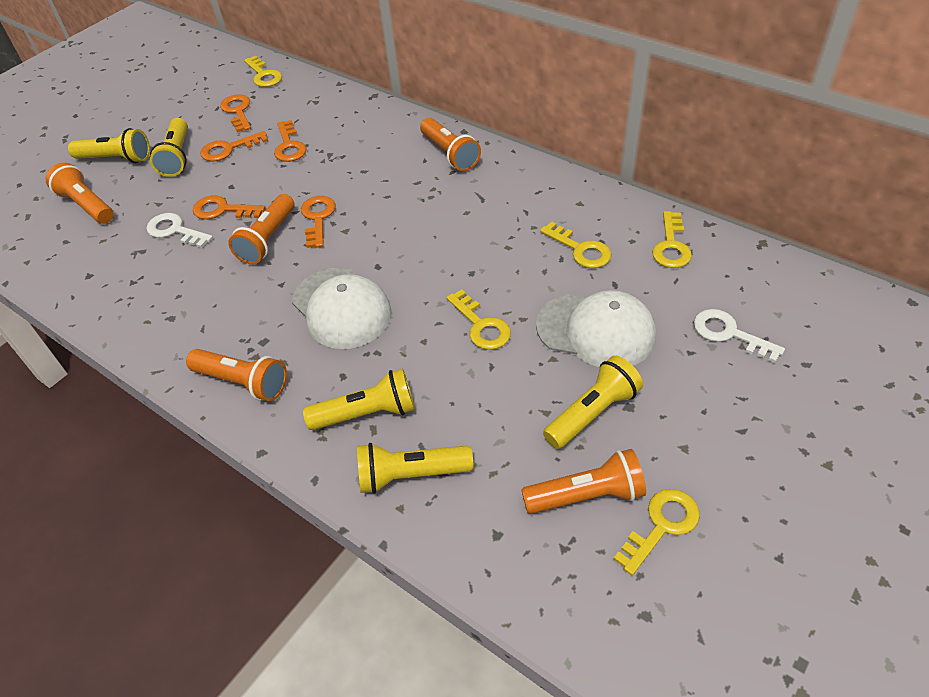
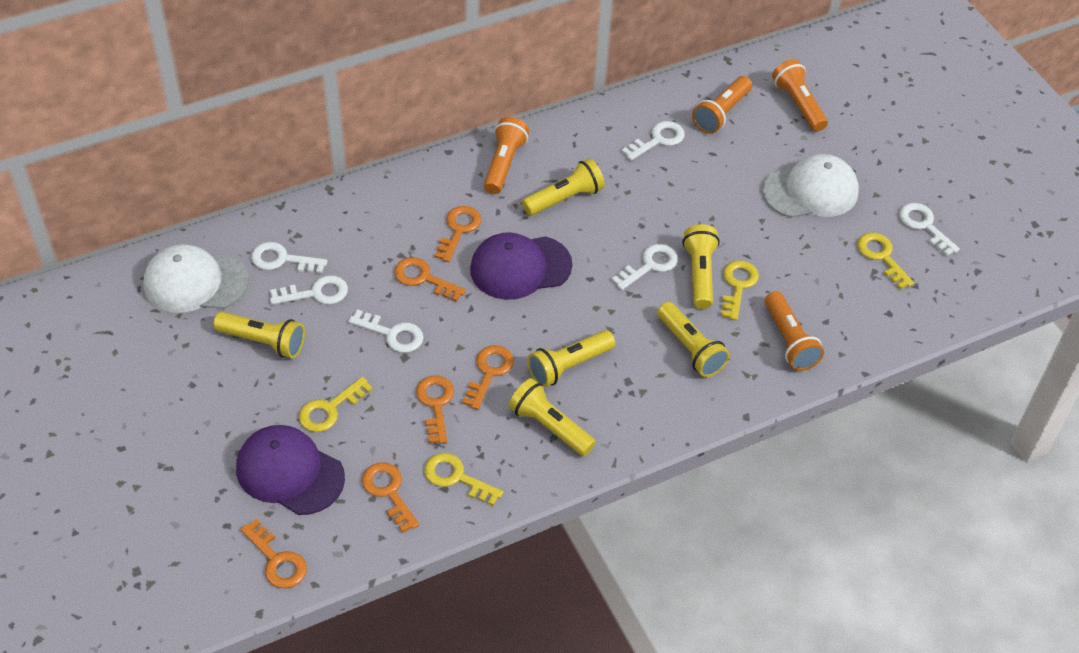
orange flashlight: [45,162,114,224] [186,349,287,401] [228,194,294,264] [420,118,481,171] [521,449,646,514] = 5 -> [484,117,529,194] [692,76,752,134] [765,291,824,371] [772,59,828,132] = 4
orange key: [193,195,265,219] [200,131,268,162] [220,95,251,132] [274,120,307,162] [301,196,336,248] = 5 -> [241,519,307,588] [362,462,419,533] [394,257,466,302] [416,375,454,444] [434,206,481,262] [462,345,514,410] = 6
purple cap: none = 0 -> [236,425,345,515] [470,232,573,300] = 2
white key: [146,213,213,248] [694,309,785,363] = 2 -> [251,242,328,274] [270,275,348,305] [348,309,423,353] [612,244,678,290] [622,121,685,161] [899,203,960,256] = 6
yellow flashlight: [68,128,150,163] [150,118,188,177] [303,368,415,430] [357,443,473,494] [543,356,643,449] = 5 -> [213,312,305,358] [509,378,596,456] [522,158,605,216] [527,330,615,388] [657,302,730,377] [682,224,720,309] = 6
yellow key: [244,56,282,87] [446,289,511,350] [540,222,611,268] [614,489,700,575] [652,211,692,268] = 5 -> [299,377,373,432] [424,453,503,506] [721,260,759,321] [857,233,914,289] = 4

